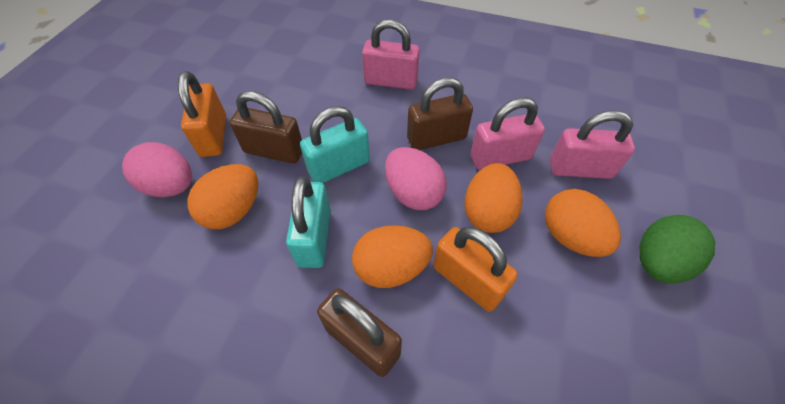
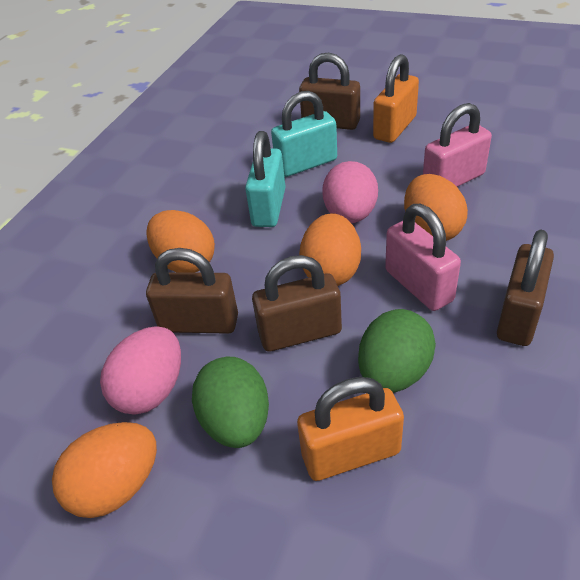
brown padlock: [230,91,302,164] [317,288,402,377] [407,77,473,150] = 3 -> [146,248,238,334] [252,255,342,352] [299,52,360,130] [497,230,554,346] = 4
green egg: [639,215,715,284] = 1 -> [192,357,269,448] [358,309,436,393] = 2
pink padlock: [362,19,420,90] [471,98,545,170] [550,110,635,179] = 3 -> [385,204,461,311] [423,103,492,187] = 2

